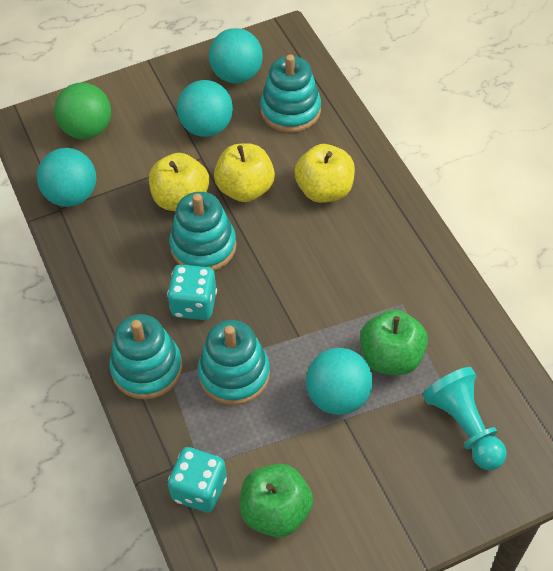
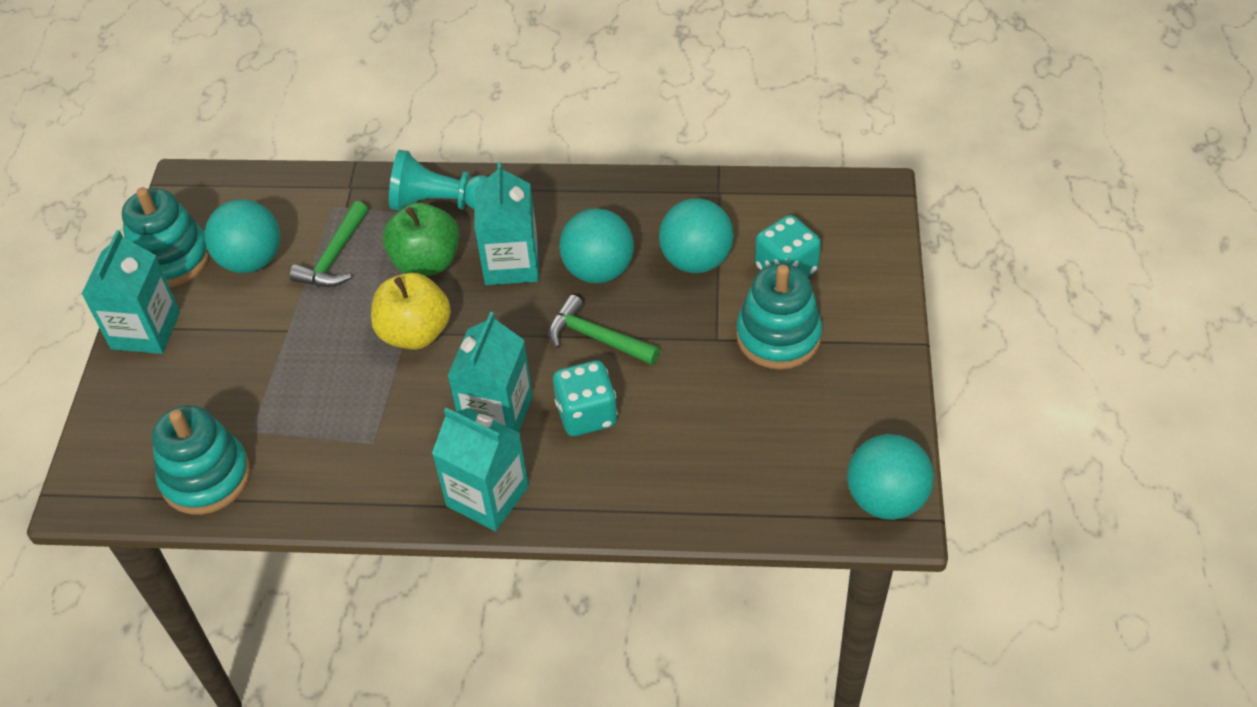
green apple: [240,464,313,538] [360,310,428,375] = 2 -> [383,203,460,276] = 1
green ball: [54,82,111,139] = 1 -> none = 0
green hammer: none = 0 -> [290,201,368,287] [549,295,660,365] = 2
turquoise carton: none = 0 -> [82,230,180,354] [432,408,529,531] [448,312,533,432] [474,162,539,285] = 4
turquoise stacking toy: [110,314,182,400] [169,192,237,271] [198,320,270,405] [260,54,321,133] = 4 -> [122,187,210,287] [152,405,250,515] [736,264,822,369] = 3
yellow apple: [149,153,209,211] [214,143,275,202] [294,144,355,203] = 3 -> [371,273,451,350] = 1

